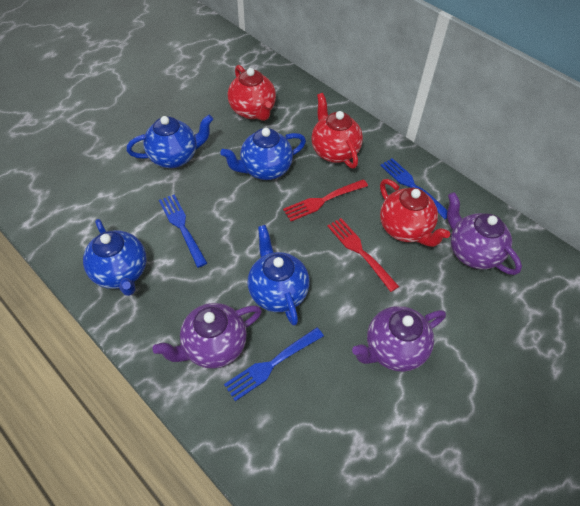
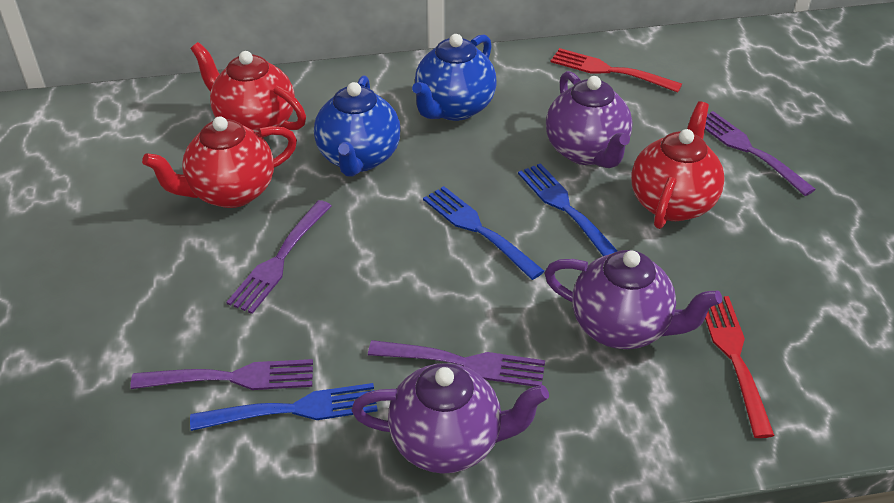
blue teapot: [83,219,146,296] [126,115,213,168] [220,128,306,180] [247,225,310,326] = 4 -> [314,76,401,177] [412,34,497,121] = 2
purple fork: none = 0 -> [130,359,313,390] [226,200,331,314] [368,340,545,387] [705,111,816,196] = 4

